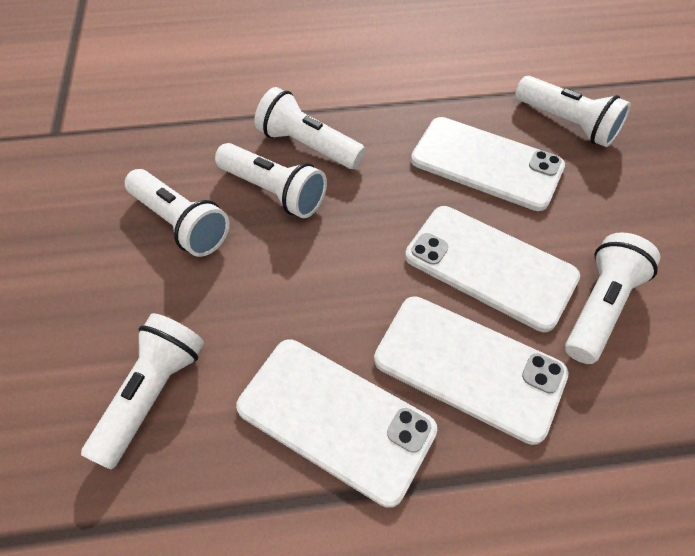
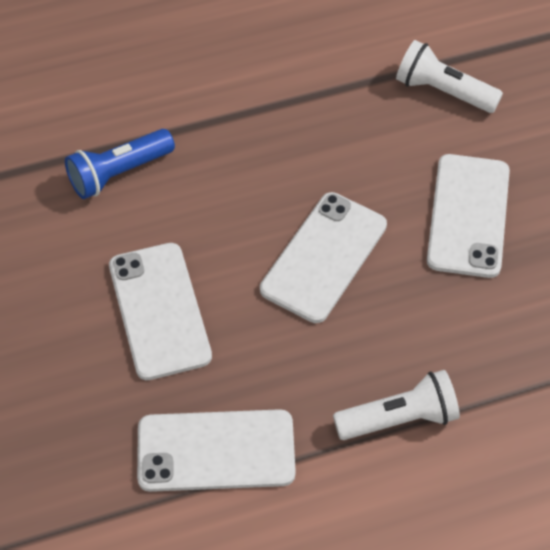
blue flashlight: none = 0 -> [65,129,175,199] = 1
white flashlight: [81,313,204,469] [125,169,229,257] [215,143,327,218] [254,87,365,169] [515,76,631,147] [565,232,660,364] = 6 -> [333,370,460,440] [396,40,503,113] = 2

